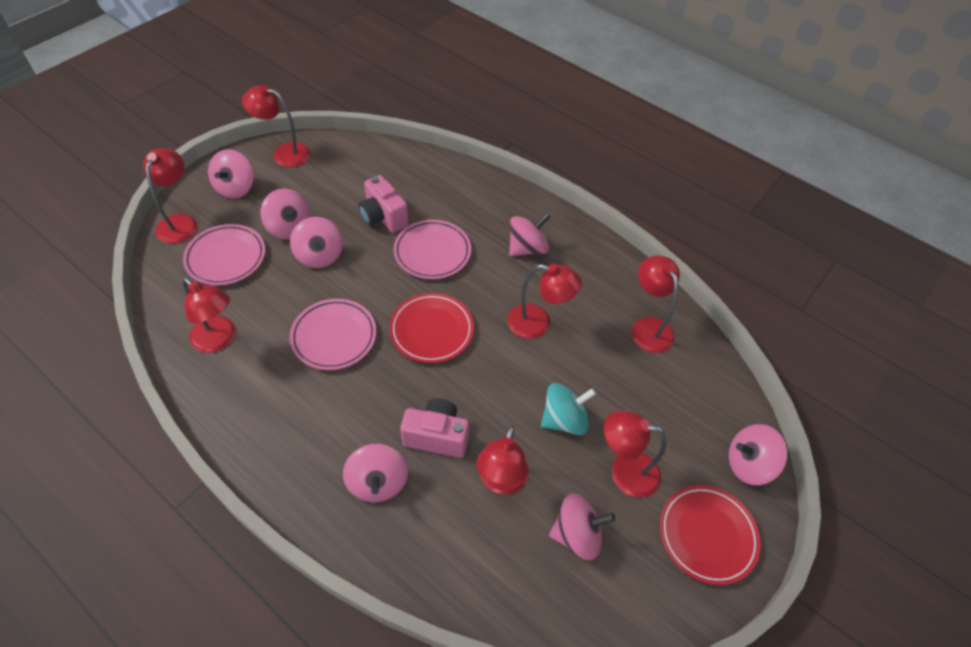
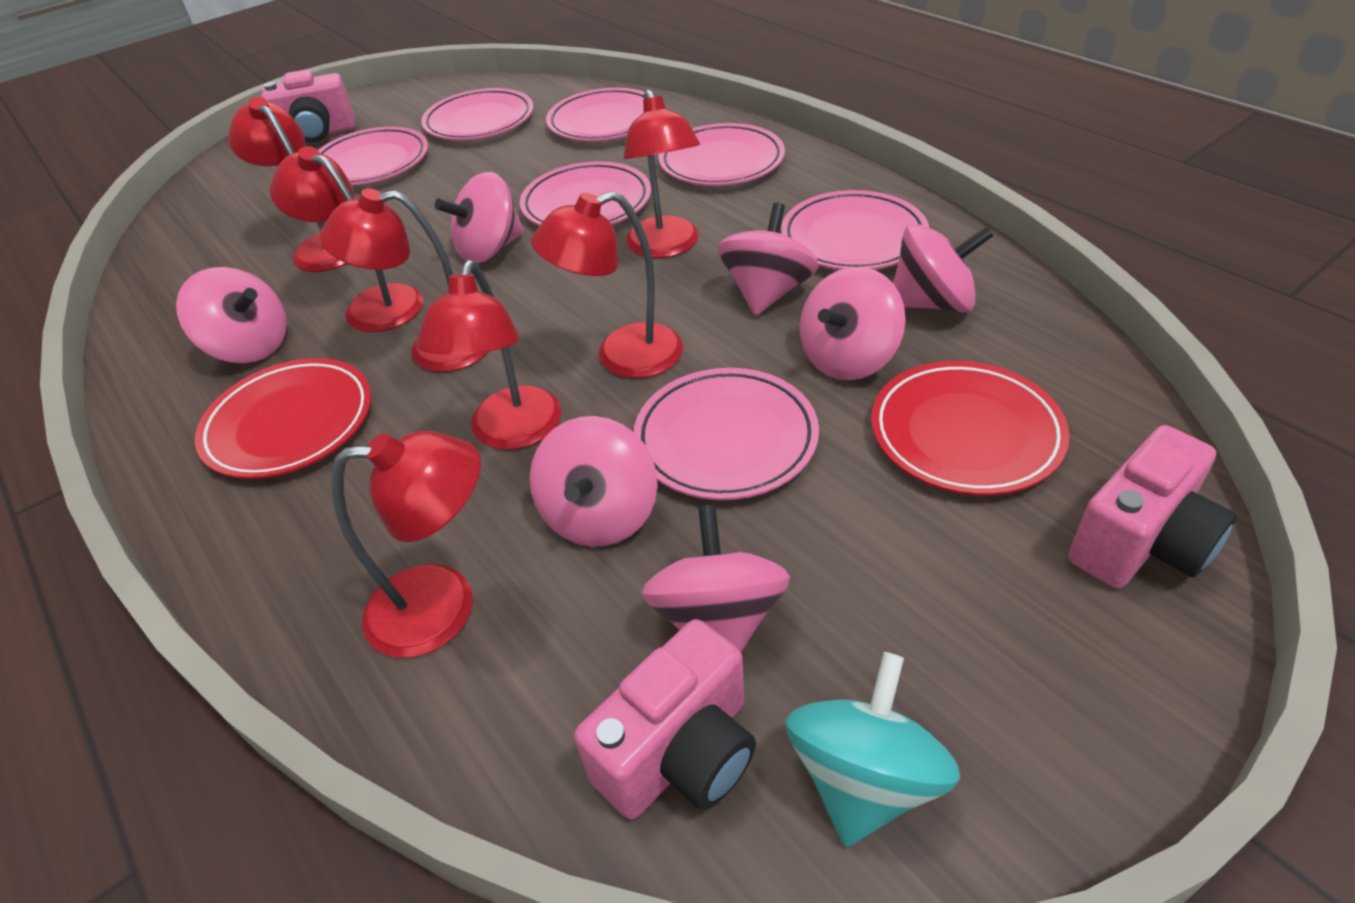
pink camera: [358,175,409,233] [400,398,469,458] = 2 -> [261,69,355,142] [574,619,756,819] [1068,425,1237,588] = 3
pink plate: [183,224,265,285] [290,299,376,370] [393,220,471,279] = 3 -> [318,127,428,185] [421,88,533,140] [520,161,651,226] [546,88,645,141] [634,368,819,500] [658,123,785,186] [781,190,929,270] = 7

